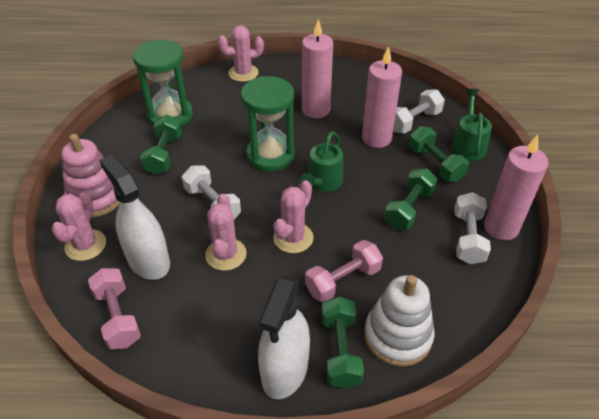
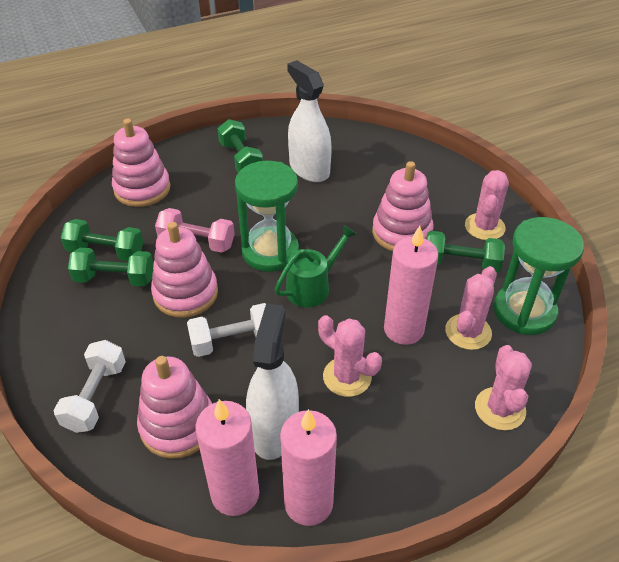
green watering can: [300,131,343,192] [451,89,492,161] = 2 -> [275,225,357,307] = 1
pink dumbbell: [88,268,141,349] [305,240,383,302] = 2 -> [155,208,235,253] = 1
pink stacking toy: [61,134,120,218] = 1 -> [112,119,171,207] [137,356,212,459] [151,222,218,318] [372,161,433,251] = 4
white dumbbell: [182,165,241,219] [393,90,445,133] [454,192,491,265] = 3 -> [53,340,126,433] [187,303,266,357] = 2
white stacking toy: [364,275,434,367] = 1 -> none = 0

